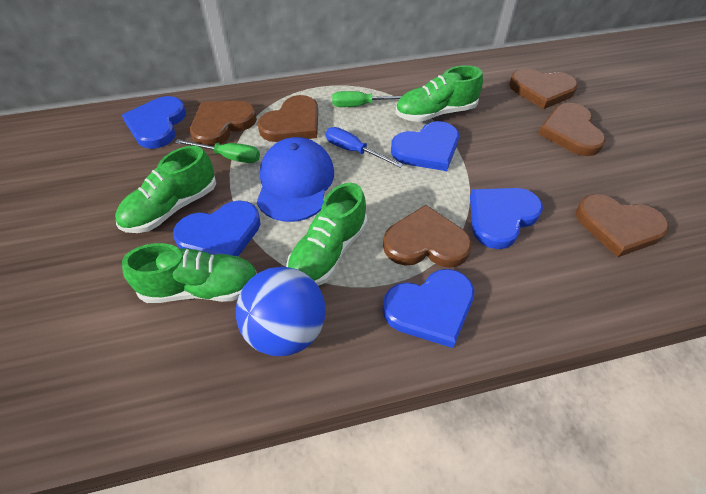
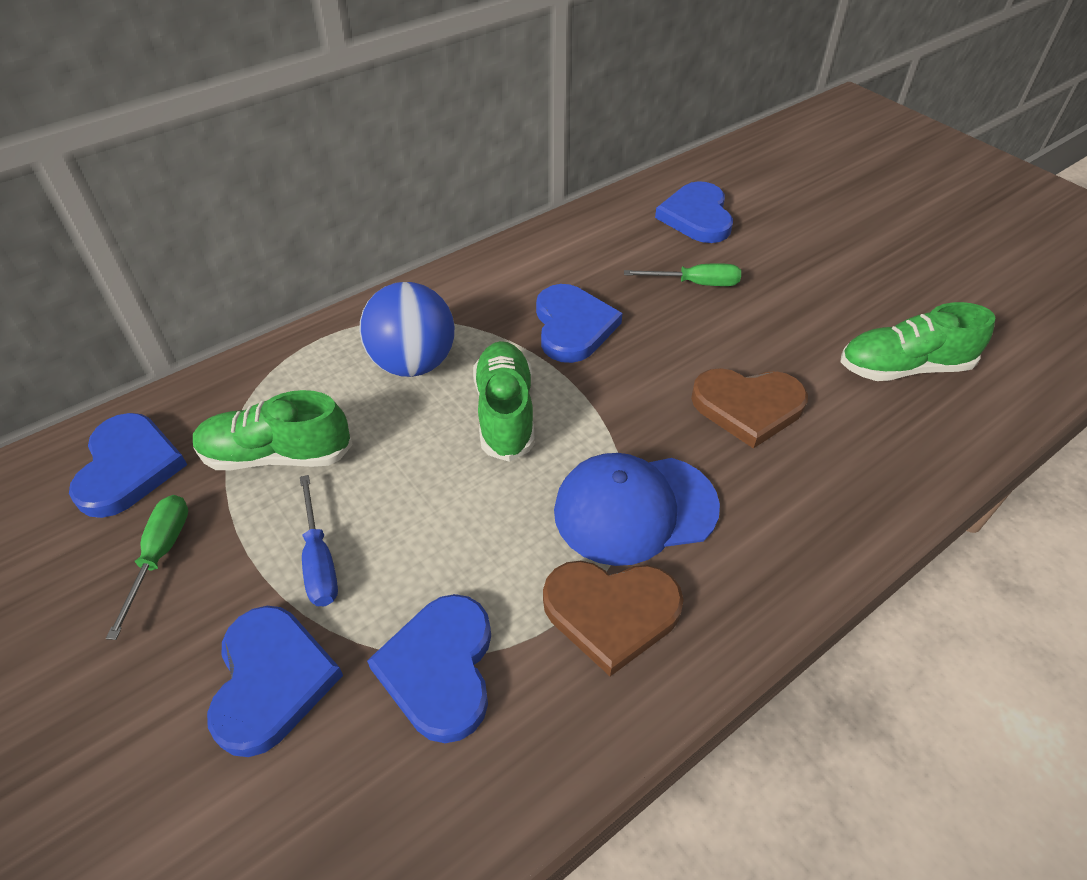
brown heart: [190,101,257,146] [257,95,318,142] [383,205,472,268] [509,68,578,109] [538,103,606,156] [576,194,669,257] = 6 -> [543,561,684,676] [691,368,808,449] = 2
green shoe: [115,146,216,233] [122,243,257,303] [286,183,367,286] [395,65,483,122] = 4 -> [193,390,353,470] [473,341,535,462] [840,302,996,381] = 3

